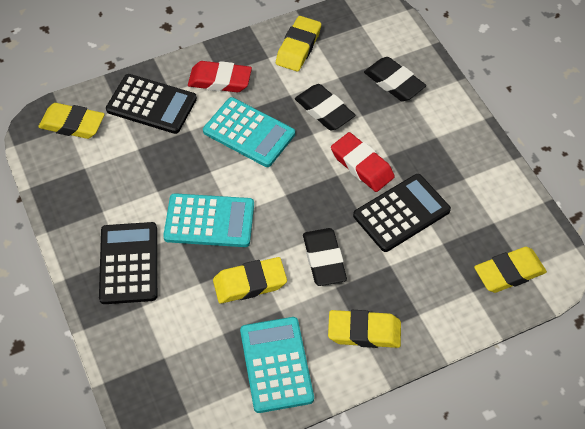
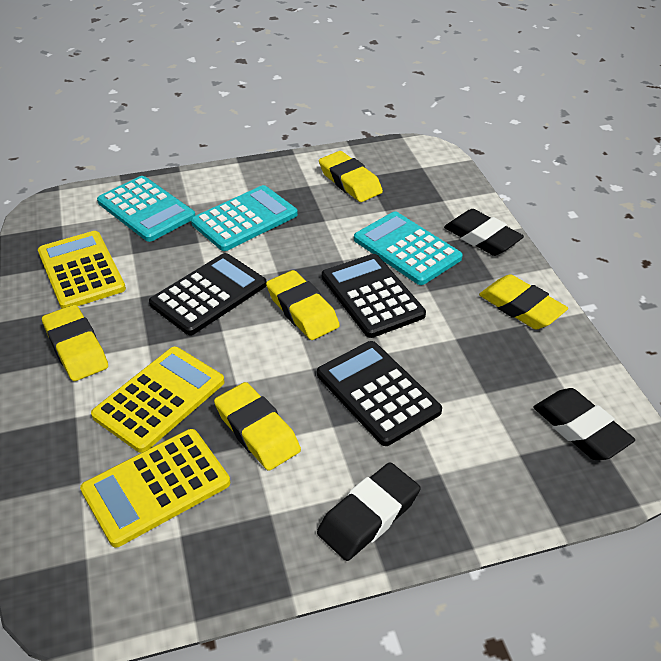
red eraser: [188,61,252,92] [331,132,395,192] = 2 -> none = 0
yellow calculator: none = 0 -> [38,231,126,309] [80,429,230,547] [91,347,224,453] = 3

